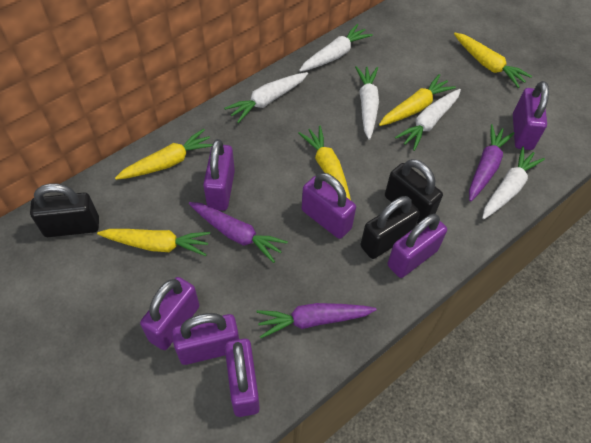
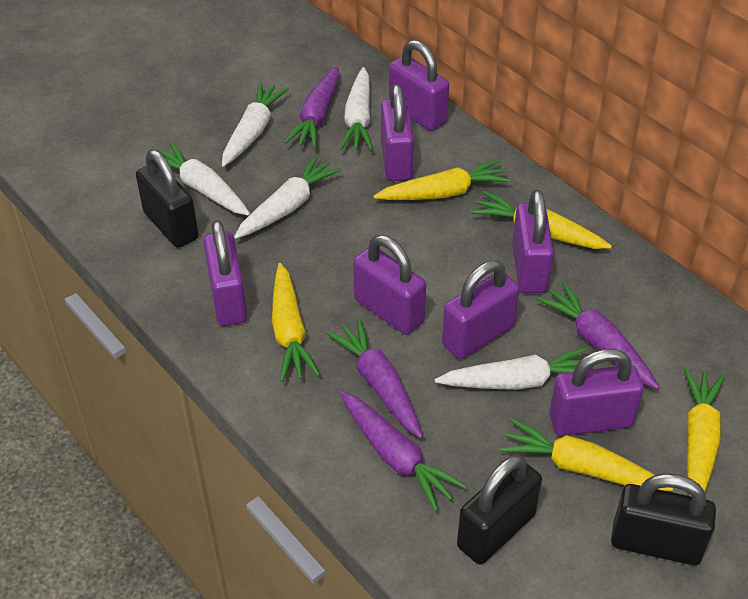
purple carrot: [189,202,288,263] [256,303,377,338] [469,124,514,202] = 3 -> [284,66,339,149] [326,318,423,438] [339,391,467,511] [537,282,660,389] = 4

